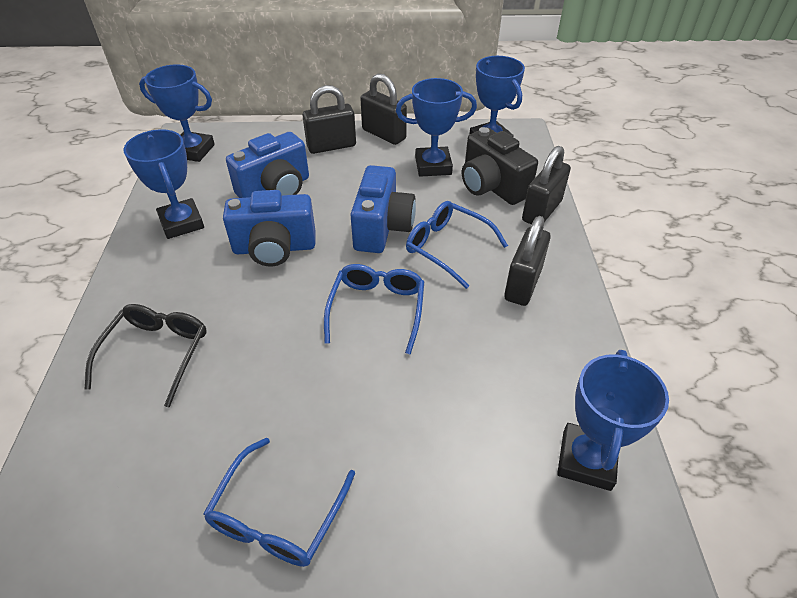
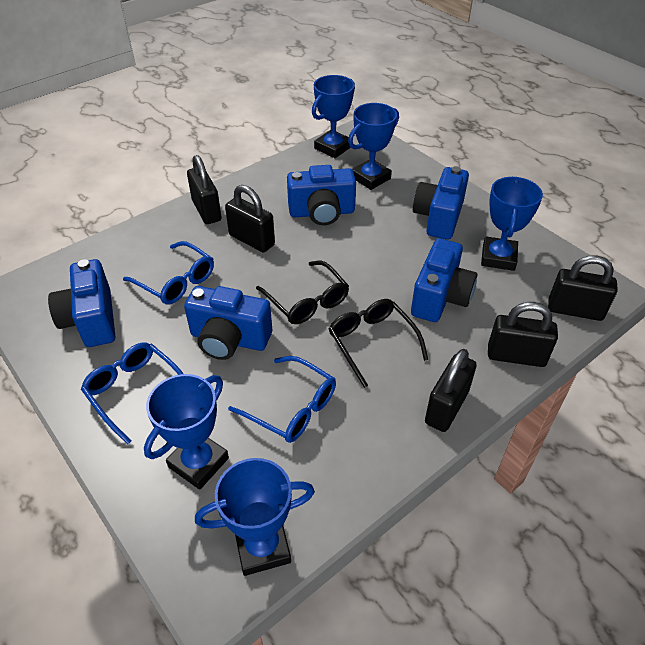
black camera: [462,127,538,205] = 1 -> none = 0
black glasses: [85,304,207,407] = 1 -> [256,261,349,324] [329,299,428,388] = 2
black padlock: [302,85,356,154] [360,73,407,145] [504,216,551,306] [522,146,571,225] = 4 -> [187,155,221,224] [225,185,275,252] [425,349,477,432] [488,302,558,367] [548,255,618,321] = 5
blue camera: [223,190,315,266] [226,132,309,198] [350,165,416,253] = 3 -> [48,259,115,347] [184,286,272,360] [287,165,356,225] [411,238,477,322] [413,166,469,240] = 5

